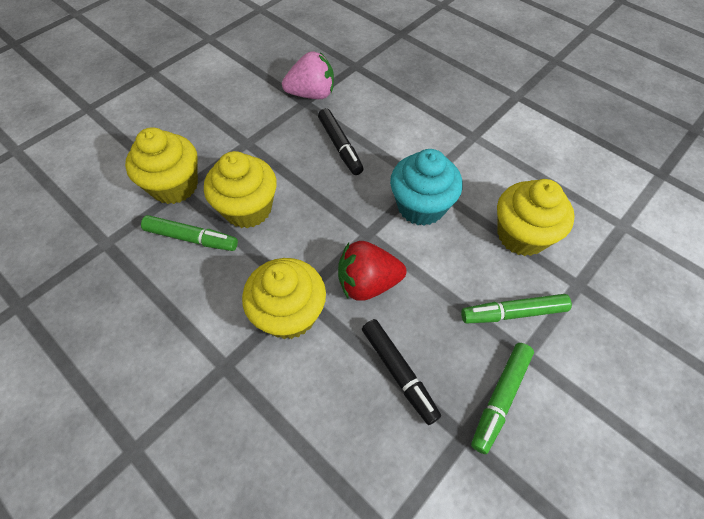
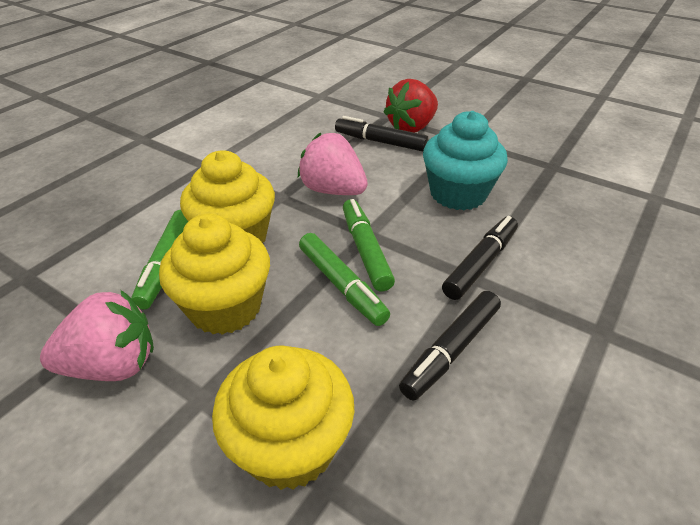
black marker: [318,108,364,175] [362,319,441,425] = 2 -> [335,116,428,152] [399,291,501,401] [442,216,518,300] = 3
pink strawberry: [282,51,334,99] = 1 -> [40,290,154,381] [298,132,368,195] = 2
yellow cupcake: [125,127,198,204] [204,151,277,228] [242,258,326,339] [497,179,575,256] = 4 -> [159,214,270,335] [180,150,275,243] [212,346,354,490] = 3

